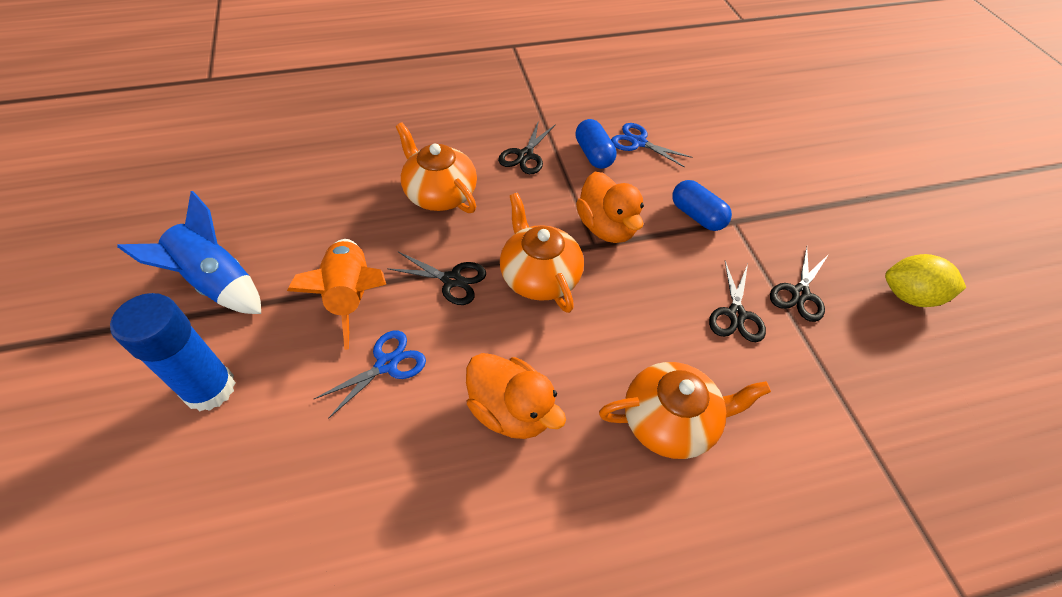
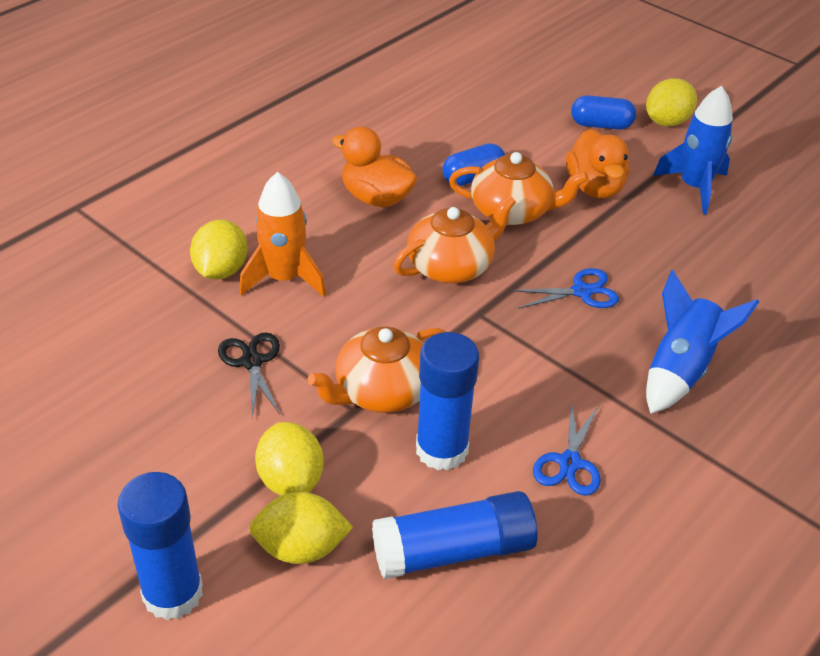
black scissors: [387,252,486,305] [498,120,556,174] [709,261,766,342] [770,247,829,322] = 4 -> [218,332,280,418] = 1
blue glue stick: [110,293,236,412] = 1 -> [117,472,203,620] [372,491,538,579] [416,332,479,470] = 3
blue rocket: [117,191,261,314] = 1 -> [646,270,759,414] [653,86,733,215] = 2
yellow lemon: [885,254,966,307] = 1 -> [190,220,248,280] [249,492,353,564] [255,422,323,496] [646,78,697,126] = 4

